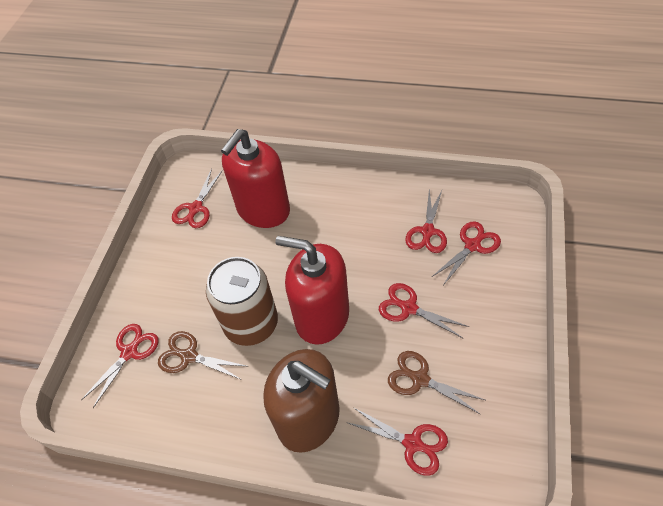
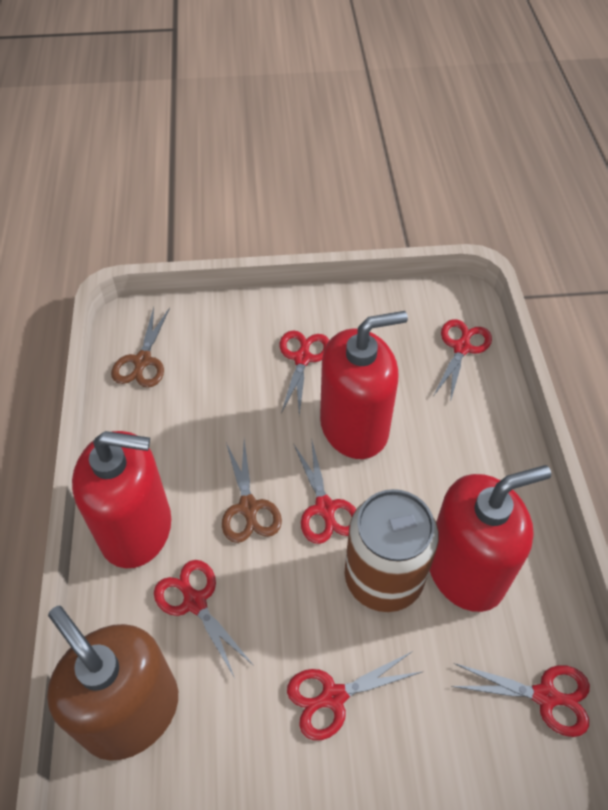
red soap dispenser: [221,129,290,228] [276,236,349,345] = 2 -> [72,431,171,568] [320,311,408,459] [430,465,551,612] = 3

